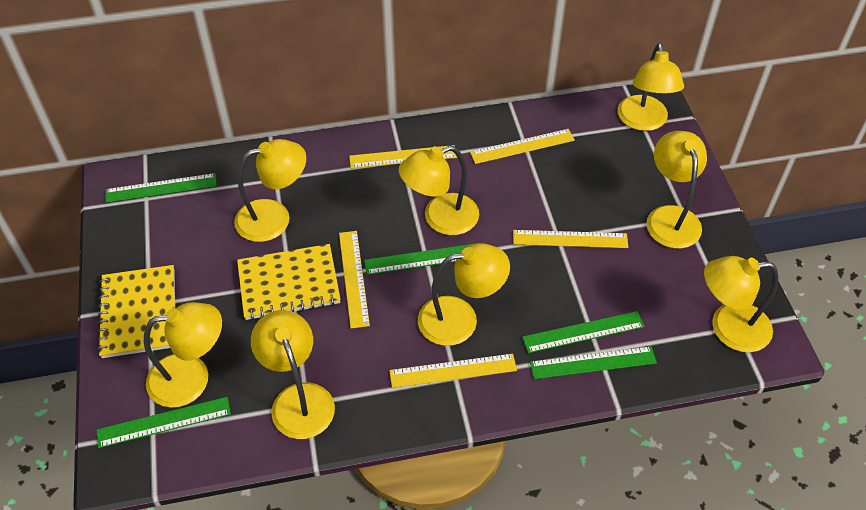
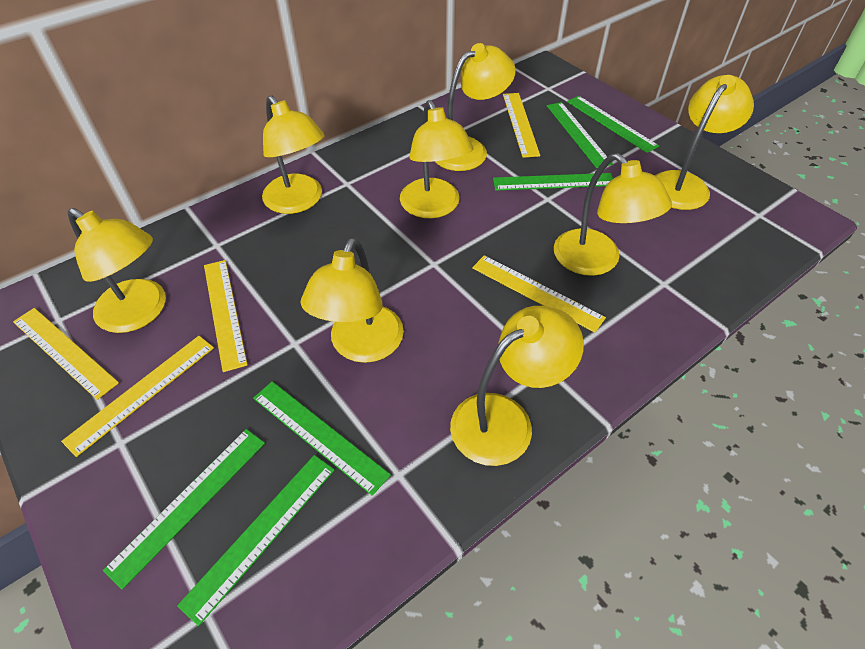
green ruler: [97,397,231,448] [105,173,217,203] [364,243,477,275] [522,311,644,353] [530,346,657,379] = 5 -> [103,429,265,589] [177,455,335,626] [253,381,391,496] [493,173,613,191] [547,102,613,168] [567,96,659,153] = 6
yellow notebook: [97,265,175,358] [237,244,341,320] = 2 -> none = 0

